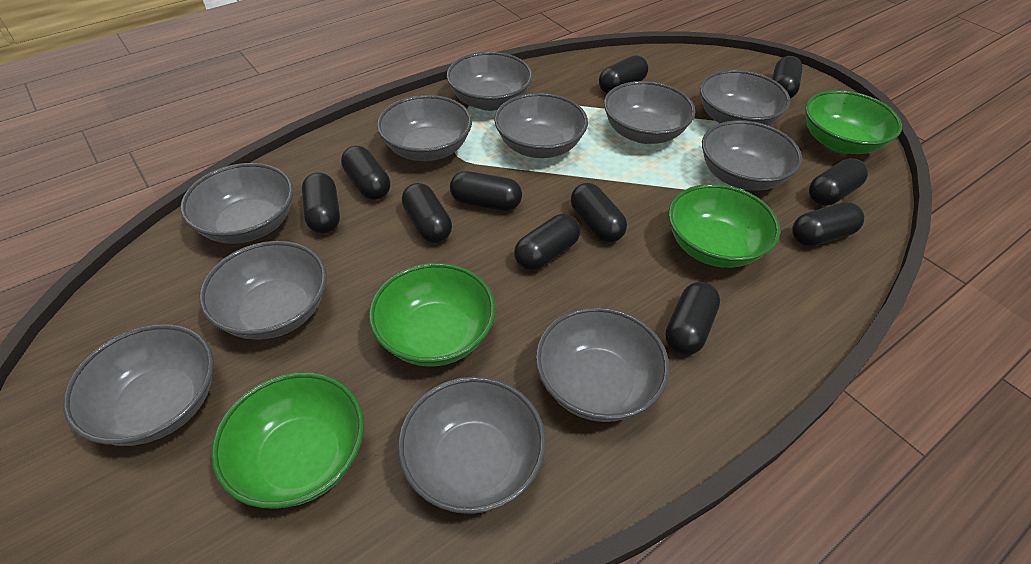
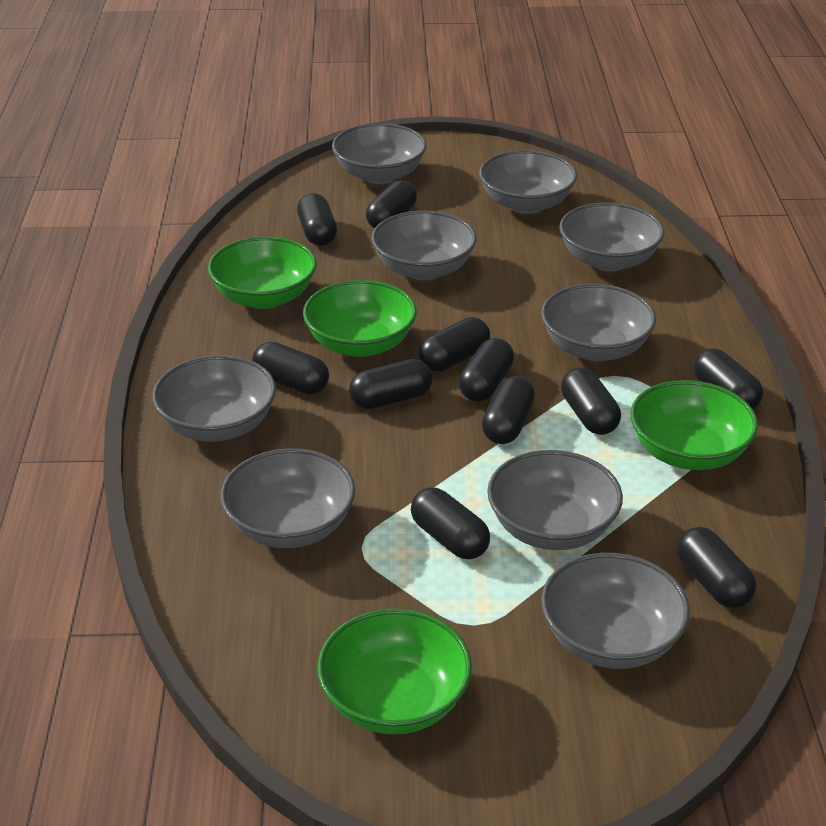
grey bowl: [63,324,214,446] [180,163,294,244] [199,241,327,340] [377,95,472,161] [398,377,546,514] [447,52,533,111] [494,93,588,158] [535,307,670,422] [604,81,695,144] [700,70,791,126] [702,120,802,191] = 11 -> [152,355,276,442] [220,448,355,548] [332,123,427,184] [371,211,477,280] [479,150,577,214] [487,450,623,550] [541,284,656,361] [541,553,690,669] [559,202,664,271] = 9

